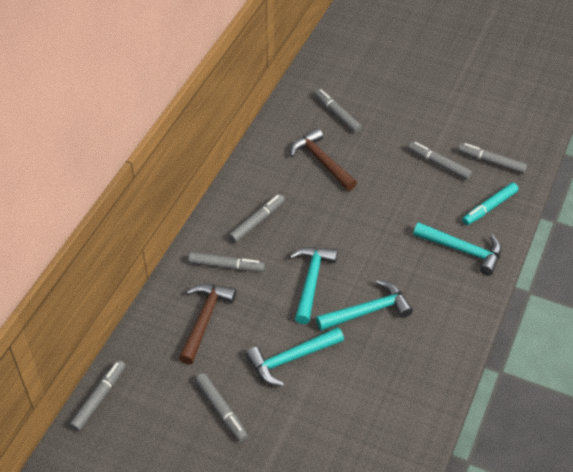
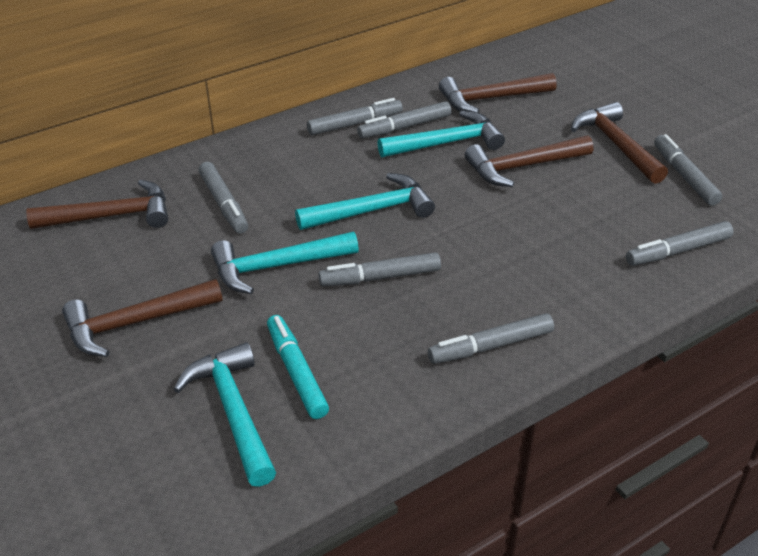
brown hammer: [179,284,236,365] [290,128,357,191] = 2 -> [26,180,168,229] [62,279,222,357] [439,73,557,113] [465,135,593,187] [571,102,668,184] = 5

